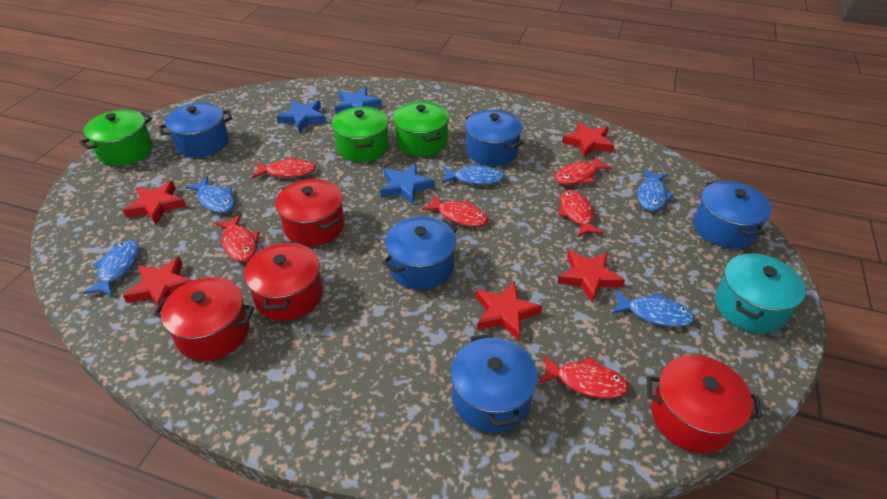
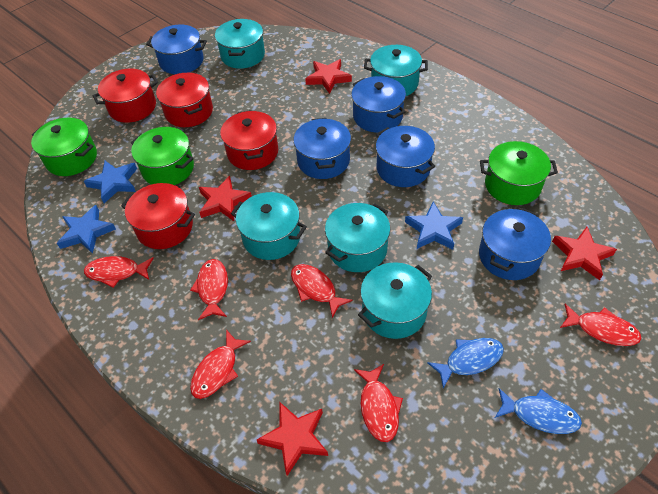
blue fish: [83,240,139,296] [185,176,235,213] [442,163,505,185] [612,291,695,327] [638,170,674,211] = 5 -> [427,338,504,389] [495,388,582,434] = 2
red star: [123,181,186,225] [123,257,193,310] [476,281,542,340] [557,250,625,303] [562,122,614,158] = 5 -> [199,176,252,221] [257,402,328,476] [305,59,352,94] [552,227,617,280] = 4
turquoise pot: [715,254,806,333] = 1 -> [215,19,265,69] [231,192,307,260] [325,203,390,272] [358,262,432,339] [364,45,428,96] = 5

